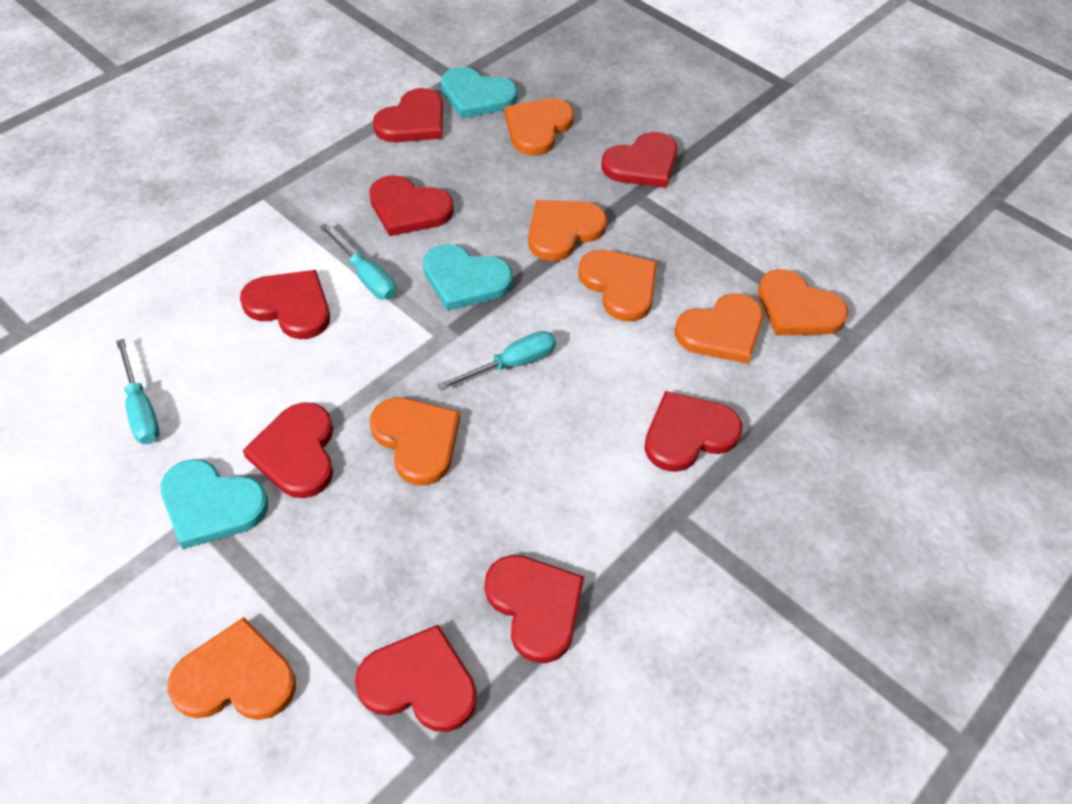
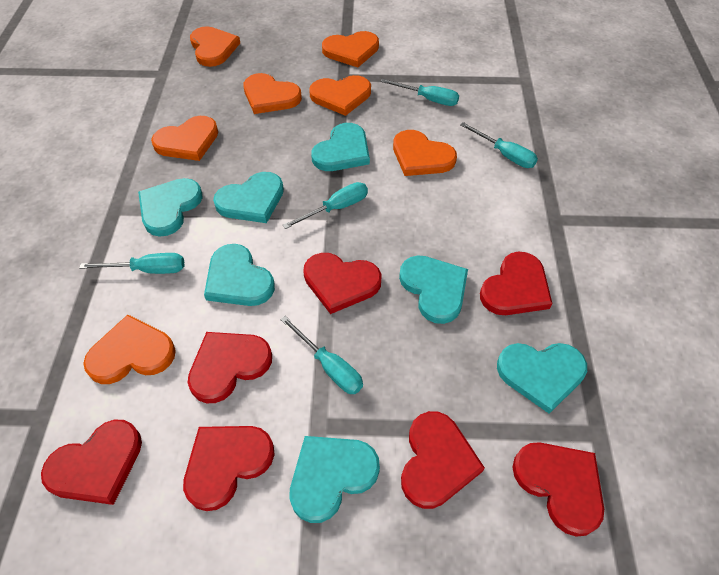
red heart: [240,270,330,339] [243,402,333,498] [355,625,477,732] [369,175,454,236] [373,88,443,142] [485,555,584,663] [601,132,678,188] [644,391,742,472] = 8 -> [41,420,142,505] [183,426,274,511] [188,332,272,403] [303,253,382,314] [401,411,485,509] [480,252,553,315] [513,442,604,537] = 7
turquoise heart: [161,459,268,549] [423,244,513,311] [441,67,518,119] = 3 -> [138,178,203,237] [204,244,275,306] [213,172,284,223] [289,436,380,523] [311,123,370,171] [399,255,468,324] [497,343,587,414] = 7
turquoise screwdriver: [116,339,160,444] [320,223,396,300] [437,331,556,390] = 3 -> [79,253,184,274] [280,316,363,394] [283,182,368,229] [381,79,459,106] [460,122,538,168] = 5

